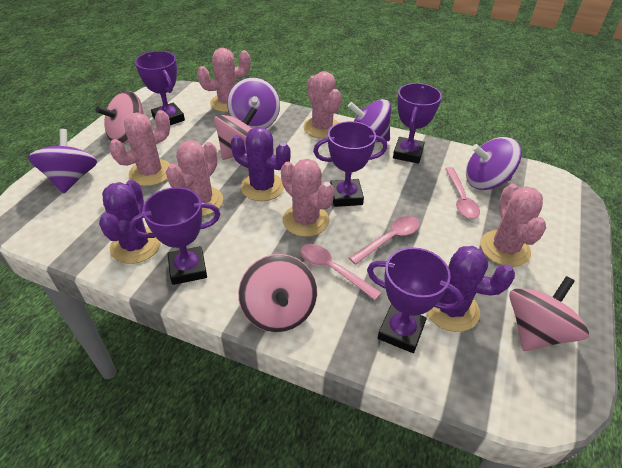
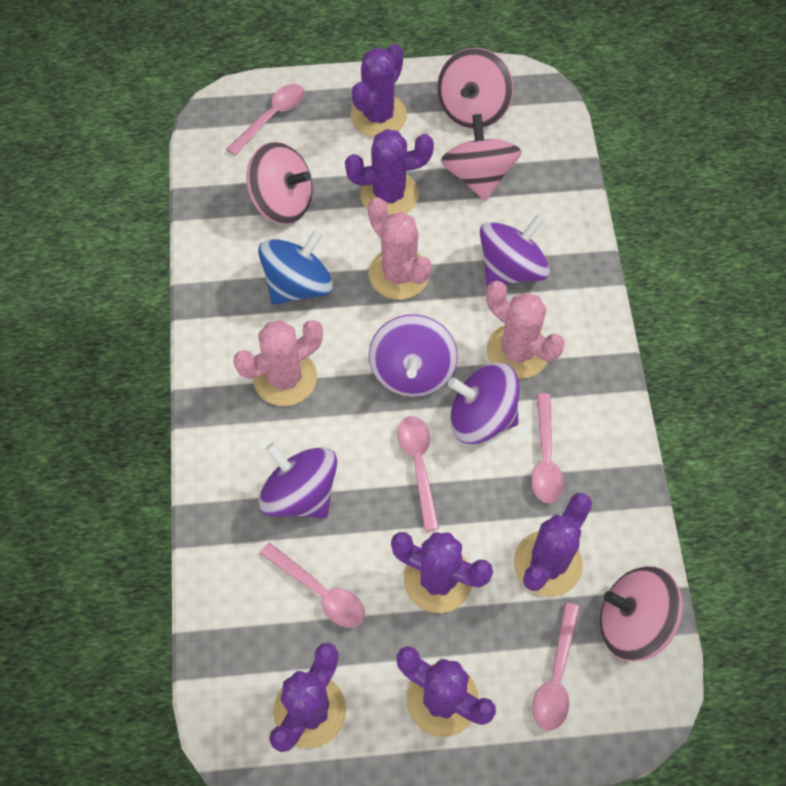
blue spinning top: none = 0 -> [258,230,333,305] = 1
pink cactus: [109,110,170,186] [166,140,223,216] [197,48,251,112] [281,159,334,237] [303,71,341,139] [480,184,546,267] = 6 -> [233,320,323,406] [368,197,431,300] [486,281,565,379] = 3
pink spoon: [300,244,381,300] [349,216,420,265] [445,167,480,219] = 3 -> [227,84,305,156] [260,542,365,628] [398,416,439,531] [531,393,564,503] [532,602,580,731] = 5
purple cactus: [99,180,161,264] [231,127,291,201] [426,246,515,332] = 3 -> [269,643,346,752] [345,129,434,215] [351,44,407,137] [391,532,493,613] [397,646,496,737] [514,493,592,597] = 6
purple trophy: [129,187,220,285] [135,51,185,125] [313,121,387,207] [367,247,464,353] [393,83,442,164] = 5 -> none = 0

